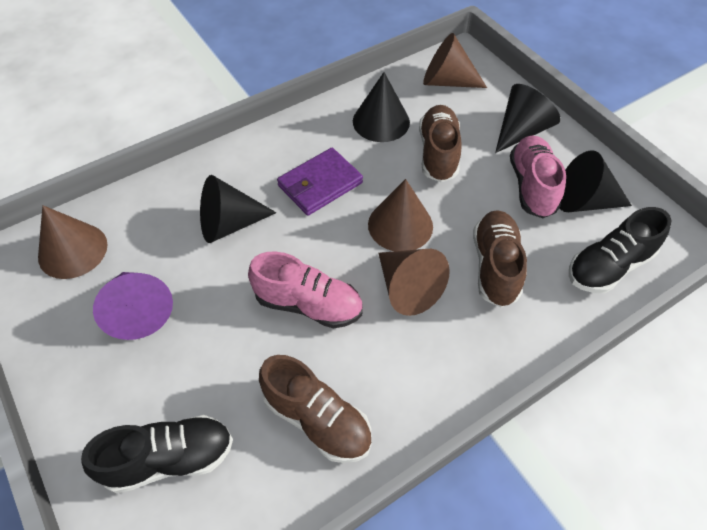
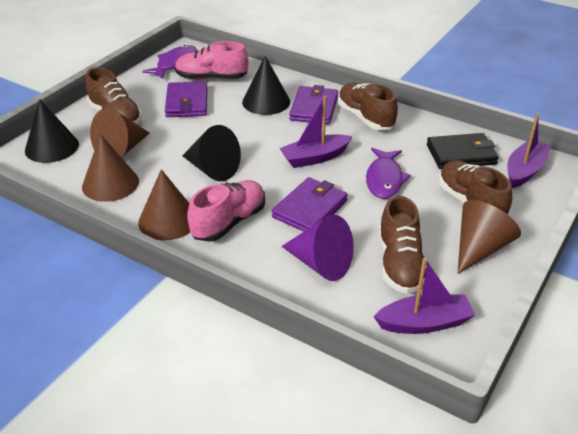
black cone: [200,175,277,243] [353,72,410,142] [495,84,561,153] [560,150,632,212] = 4 -> [25,99,79,163] [182,125,241,181] [242,56,290,115] = 3
black shoe: [81,415,233,493] [569,207,672,293] = 2 -> none = 0
black wallet: none = 0 -> [427,133,499,169] = 1
brown shoe: [259,355,372,463] [419,105,462,182] [473,210,527,307] = 3 -> [86,67,142,124] [338,83,398,130] [379,196,426,294] [439,160,512,215] = 4
purple boat: none = 0 -> [279,96,352,168] [374,258,475,334] [507,114,551,188] = 3
purple fish: none = 0 -> [142,45,197,79] [366,148,411,199] = 2
purple wallet: [277,148,363,216] = 1 -> [165,81,207,117] [272,177,348,232] [289,85,338,125] = 3

